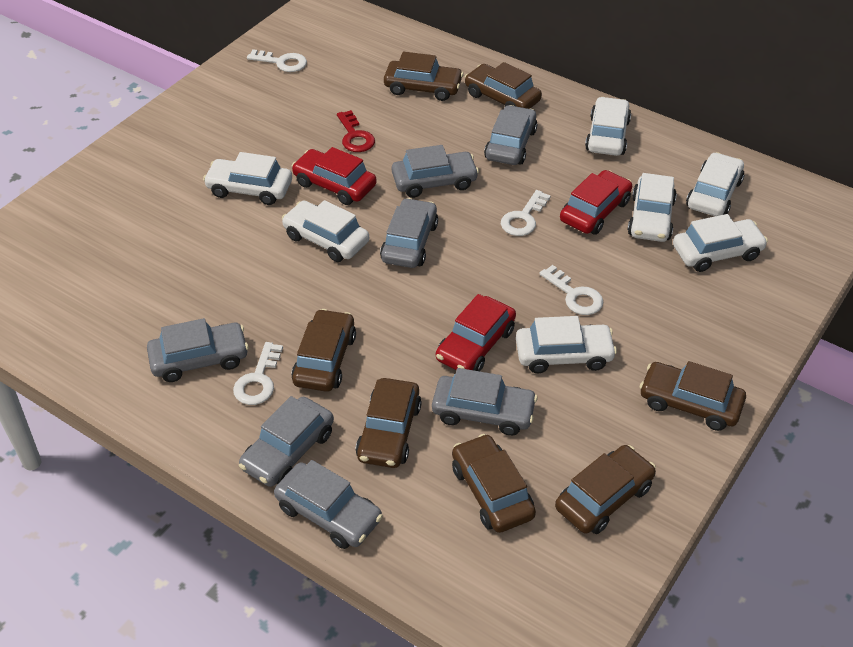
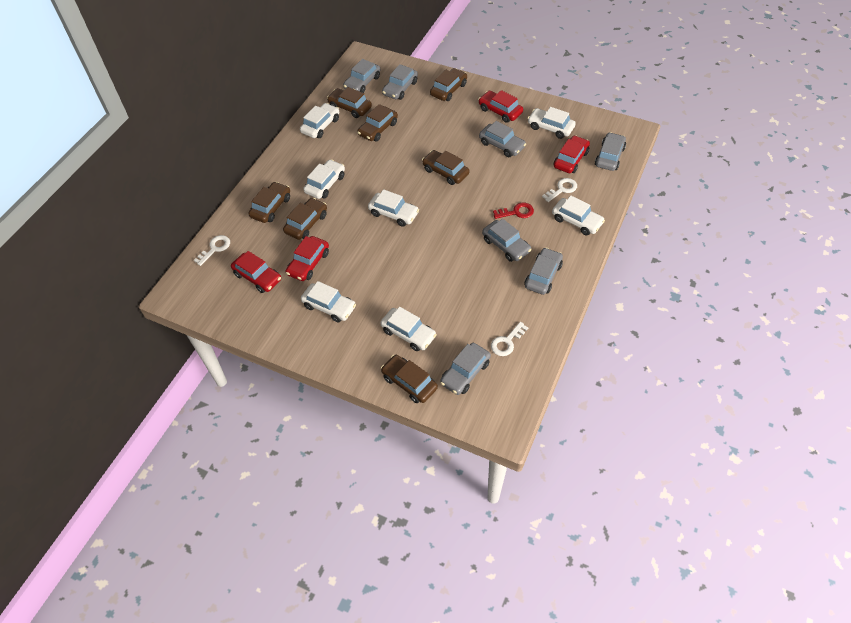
red car: [292,147,377,205] [436,294,516,371] [560,170,632,235] = 3 -> [231,251,281,293] [286,236,329,281] [478,90,523,123] [554,135,590,173] = 4
white key: [233,342,283,405] [247,49,307,72] [501,190,551,236] [540,265,604,315] = 4 -> [194,235,230,266] [491,322,528,356] [542,178,577,202] = 3

